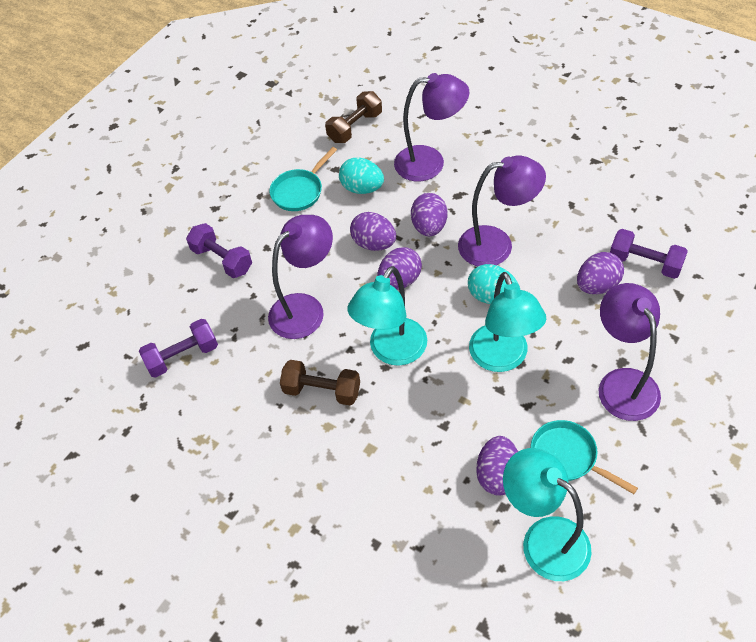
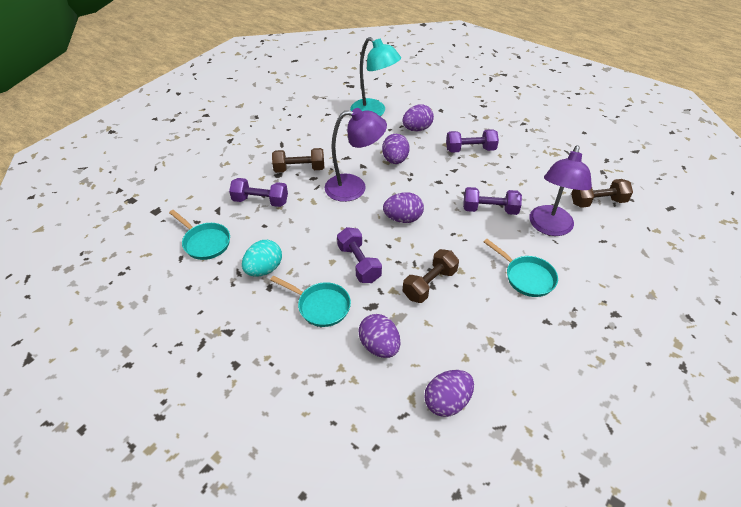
brown dumbbell: [280,360,360,406] [325,91,382,143] = 2 -> [272,148,324,173] [403,249,459,303] [571,179,633,208] = 3
purple dumbbell: [139,319,218,378] [186,223,252,278] [610,229,688,279] = 3 -> [229,178,288,207] [337,227,382,283] [446,129,499,153] [463,187,522,215] = 4
purple lamp: [268,215,333,339] [394,73,469,181] [458,155,546,266] [598,283,661,421] = 4 -> [325,108,387,202] [529,145,592,236] = 2
turquoise egg: [339,158,384,194] [468,264,518,304] = 2 -> [242,240,282,277] = 1
turquoise lamp: [347,266,427,366] [469,272,546,372] [503,448,592,581] = 3 -> [350,37,401,116] = 1
turquoise pan: [269,147,337,211] [531,420,638,494] = 2 -> [169,210,230,260] [270,276,351,327] [484,239,558,297] = 3

